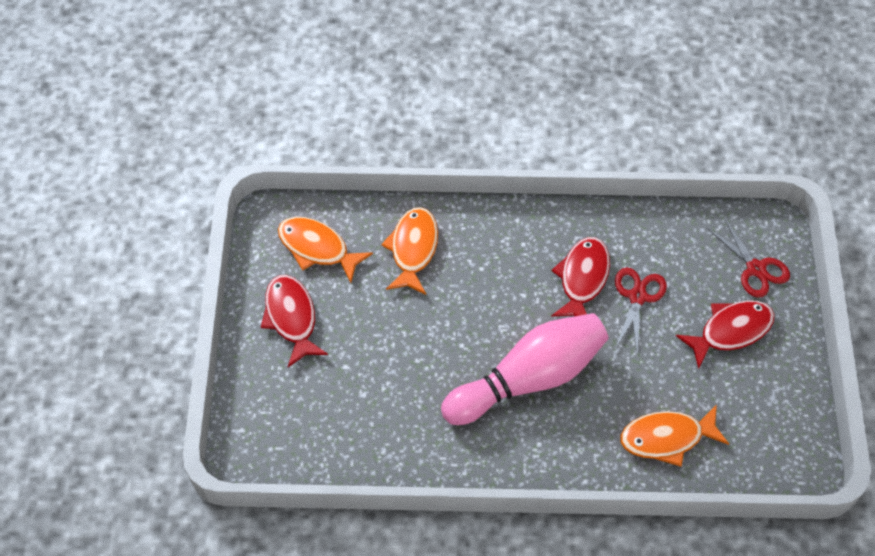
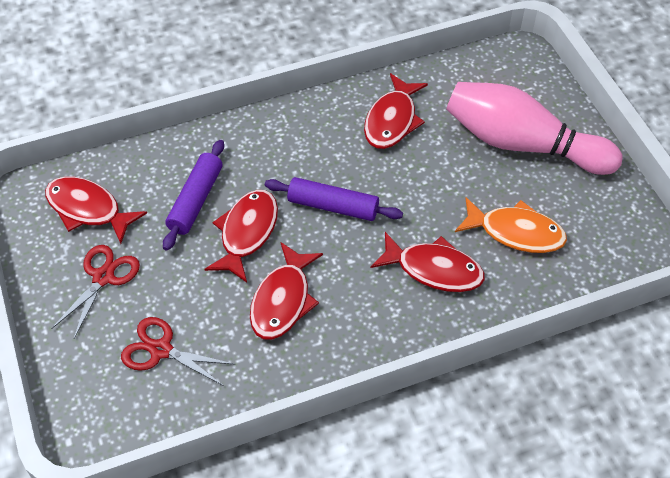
orange fish: [278,217,373,283] [381,207,438,295] [621,405,729,467] = 3 -> [455,197,567,253] = 1
purple rolling pin: none = 0 -> [163,140,224,251] [265,177,403,221] = 2
red fish: [261,275,328,367] [551,237,610,317] [676,300,775,369] = 3 -> [45,177,147,244] [204,190,278,283] [250,242,323,340] [364,73,428,149] [370,232,485,292] = 5

